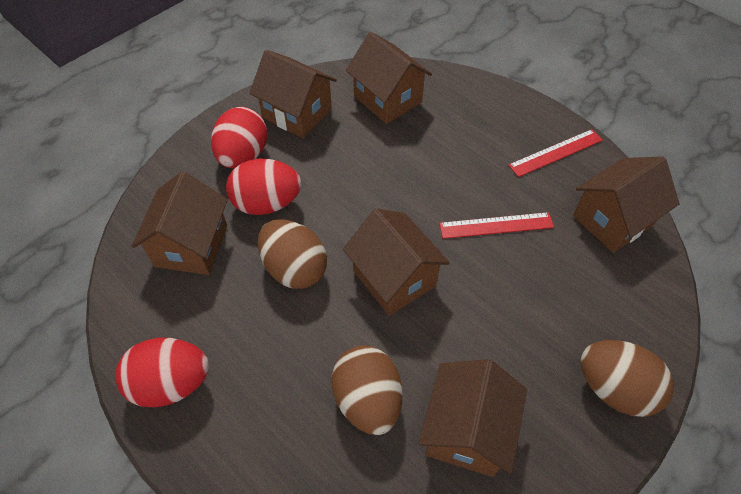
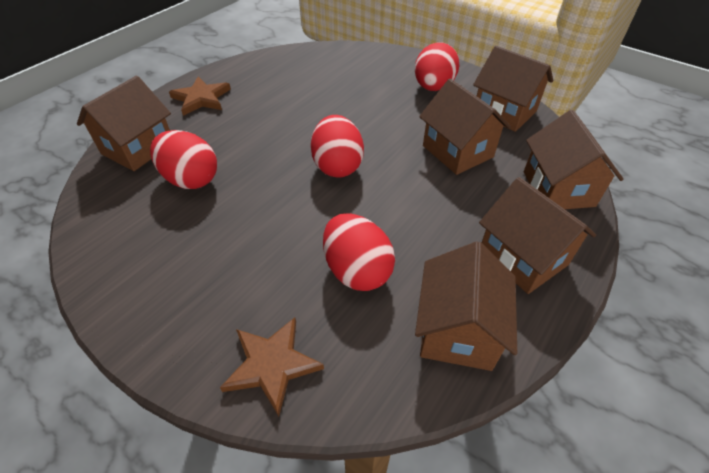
brown egg: [258,219,327,289] [331,345,402,435] [581,340,674,417] = 3 -> none = 0
brown star: none = 0 -> [169,76,231,116] [220,317,324,417] = 2
red egg: [115,338,209,407] [211,107,267,168] [226,159,301,215] = 3 -> [150,130,217,189] [311,115,364,177] [323,213,395,291] [415,42,459,91] = 4
red ruler: [439,212,554,239] [508,129,603,177] = 2 -> none = 0

